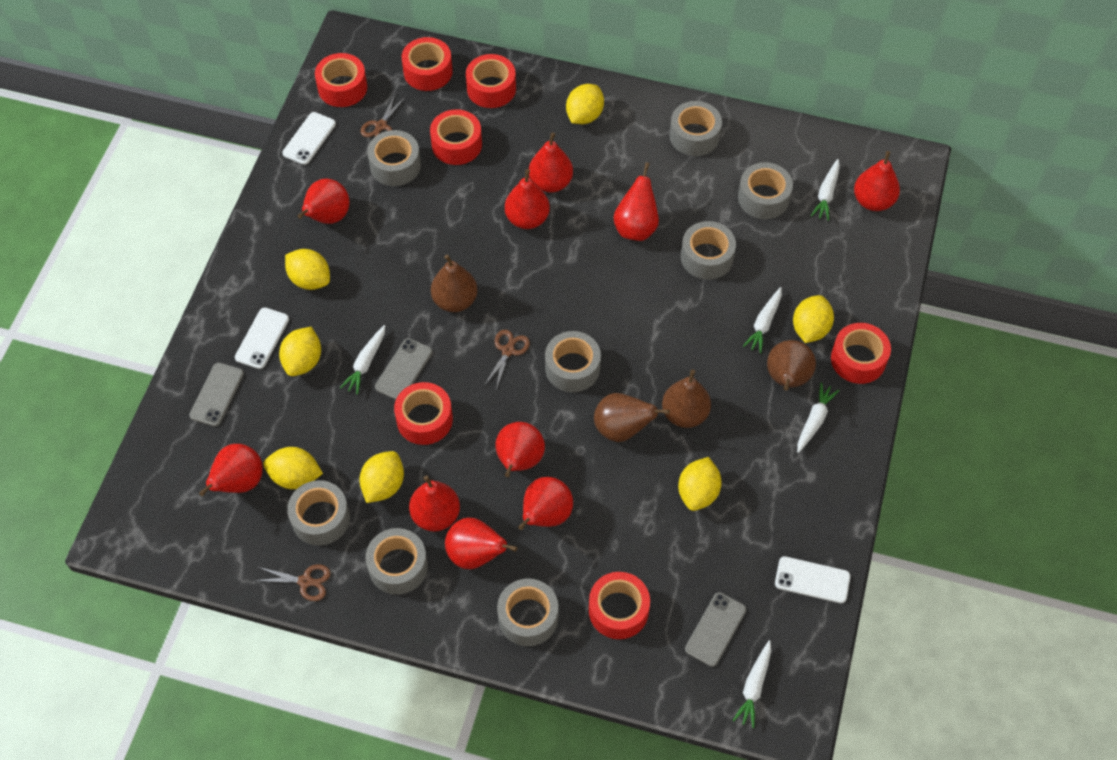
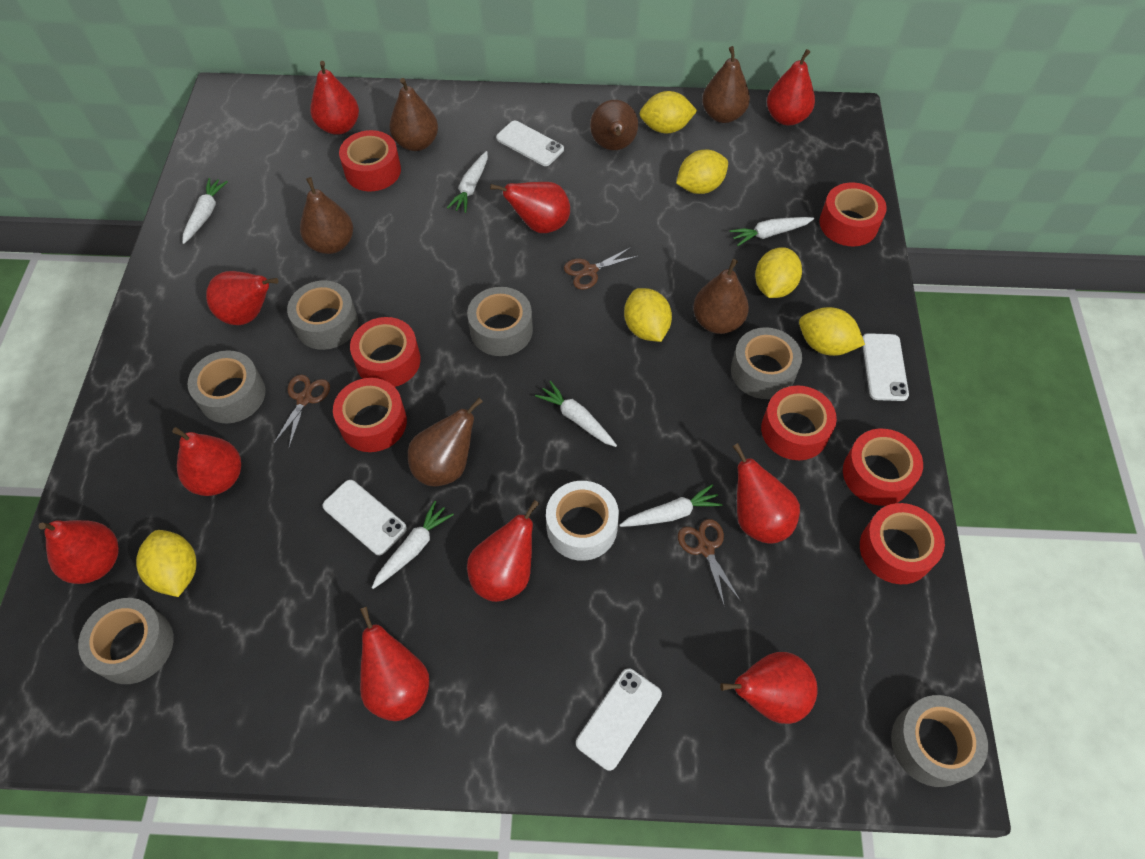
brown pear: [431,255,478,312] [594,393,670,442] [662,369,711,428] [767,340,816,391] = 4 -> [300,177,353,254] [389,78,438,151] [408,398,483,486] [590,100,638,150] [693,259,749,334] [702,46,750,123] = 6
grey phone: [189,363,244,427] [375,338,432,400] [685,592,746,667] = 3 -> none = 0
grey tape: [287,480,350,546] [365,528,428,595] [367,130,421,186] [497,579,558,646] [545,331,601,392] [669,101,722,156] [681,221,736,280] [738,162,793,219] = 8 -> [78,598,174,684] [187,350,266,423] [287,280,358,350] [467,287,533,356] [731,327,802,399] [891,695,988,787] = 6
white carrot: [340,325,385,394] [732,640,771,728] [743,287,782,353] [797,382,839,453] [811,159,840,221] = 5 -> [182,178,228,244] [372,501,454,589] [447,151,488,213] [535,381,617,447] [619,484,723,527] [730,217,814,246] = 6
white phone: [235,307,289,369] [282,112,336,165] [775,556,851,603] = 3 -> [322,480,407,555] [496,121,564,166] [576,668,662,771] [863,333,909,401] = 4
white tape: none = 0 -> [546,481,619,561] = 1
yellow lemon: [263,447,323,489] [279,327,321,376] [285,249,330,290] [359,451,404,503] [566,84,604,124] [678,457,722,511] [793,295,834,343] = 7 -> [136,530,197,597] [624,288,672,342] [639,91,697,133] [676,150,728,194] [755,247,802,298] [799,307,865,356] = 6

